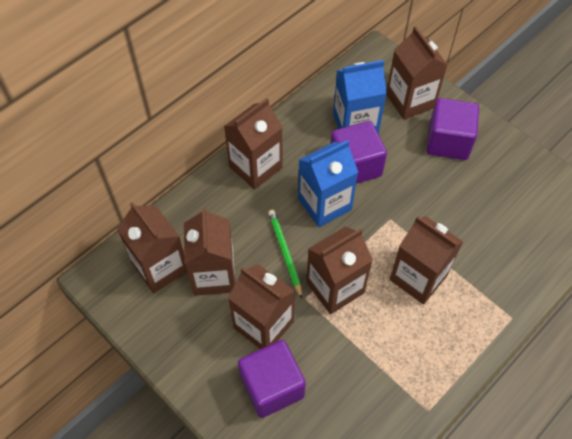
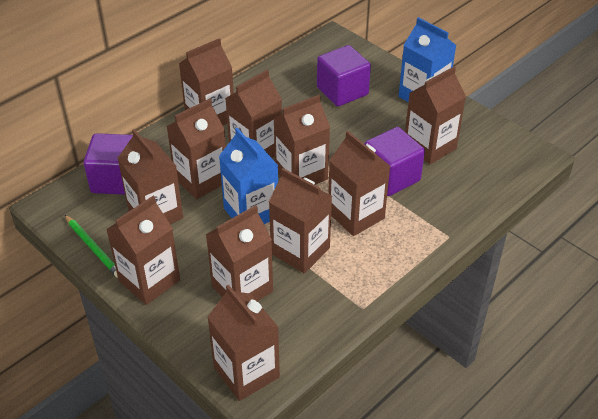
brown carton: [117,202,187,293] [184,207,236,296] [224,98,283,190] [228,264,295,349] [306,227,373,314] [386,26,447,120] [390,216,463,305] = 7 -> [106,196,180,305] [118,129,183,224] [167,99,226,199] [179,38,234,125] [206,205,273,301] [207,284,280,401] [225,70,282,158] [269,168,332,273] [274,95,330,185] [328,131,390,236] [405,67,466,164] = 11

